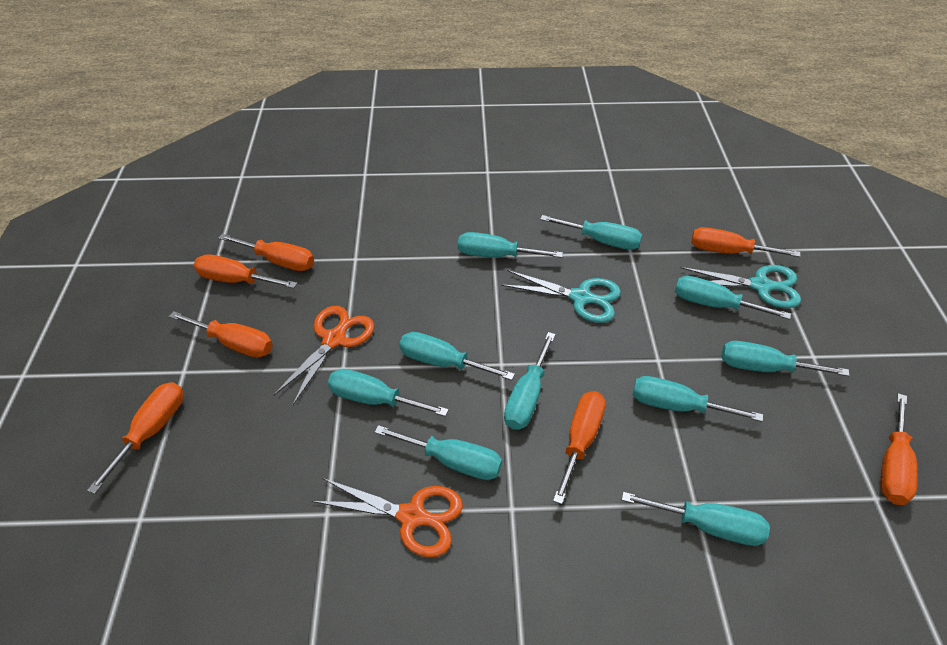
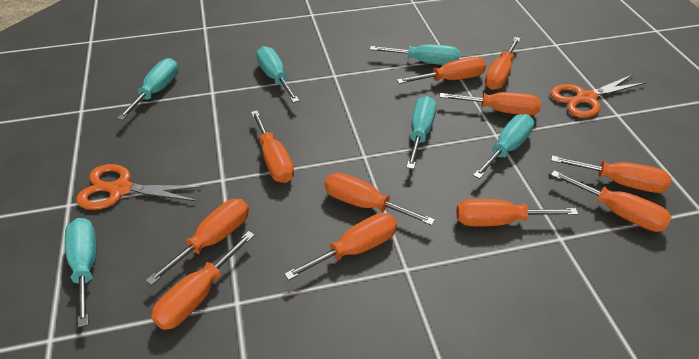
orange screwdriver: [87,382,183,494] [169,311,273,358] [194,254,297,288] [219,234,314,271] [553,391,606,504] [691,227,800,257] [881,393,918,505] = 7 -> [145,199,249,286] [151,231,255,330] [251,110,294,183] [284,213,397,280] [325,173,435,226] [397,57,486,84] [440,92,541,115] [456,199,578,227] [485,37,521,90] [551,156,672,193] [551,170,672,232] = 11
turquoise scissors: [501,270,621,323] [681,265,801,308] = 2 -> none = 0
turquoise screwdriver: [328,369,448,416] [374,425,502,480] [399,332,515,380] [458,232,563,258] [504,332,556,430] [540,215,642,250] [622,492,770,546] [633,376,763,422] [675,276,791,320] [721,341,850,376] = 10 -> [65,218,96,327] [117,58,178,120] [256,46,299,103] [370,45,460,65] [407,96,436,169] [473,114,534,179] = 6

